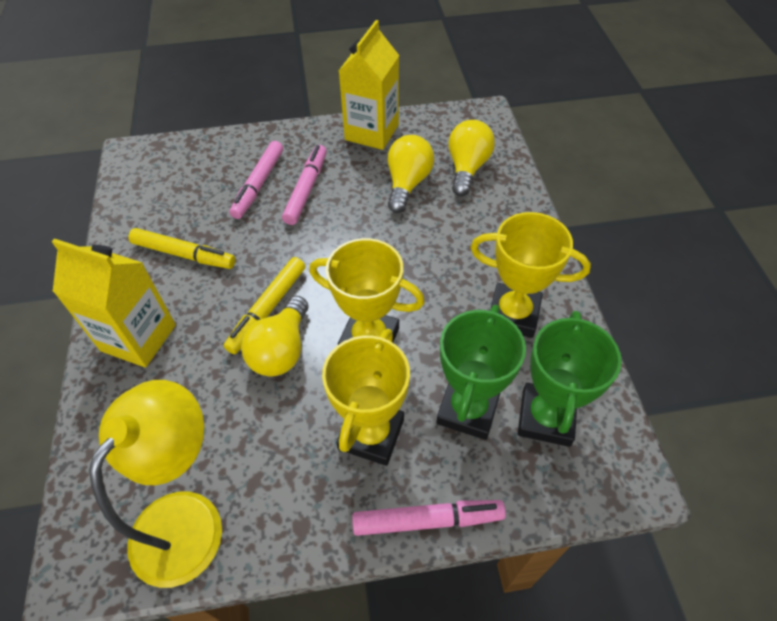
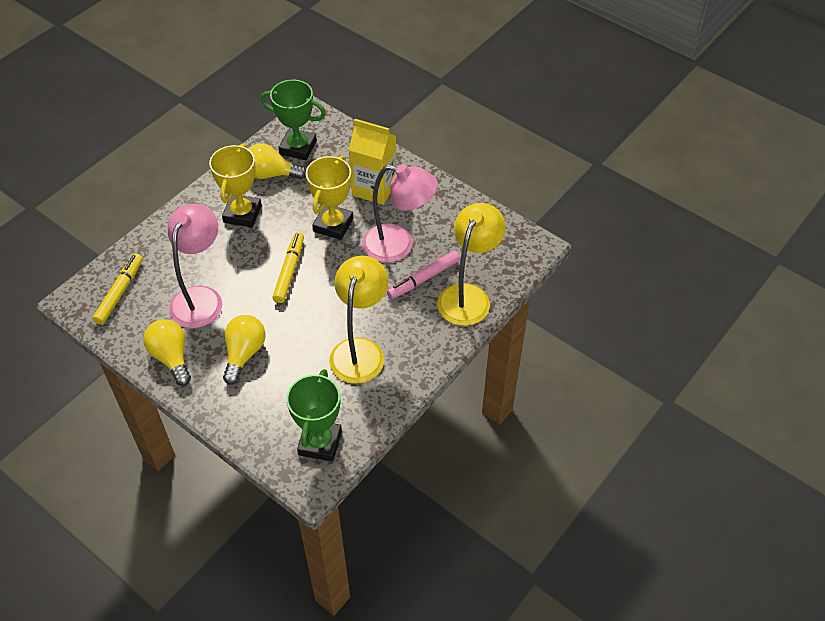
pink lamp: none = 0 -> [168,204,222,328] [362,164,438,262] = 2
pink marker: [229,141,283,219] [282,145,327,225] [352,500,506,536] = 3 -> [387,250,460,299] = 1
yellow carton: [51,239,176,368] [339,20,399,150] = 2 -> [349,119,396,205] = 1
yellow lamp: [89,380,222,588] = 1 -> [329,256,388,384] [437,203,506,326] = 2
yellow trophy: [309,238,425,345] [322,329,410,466] [470,212,591,338] = 3 -> [209,144,262,227] [306,156,353,240] = 2

